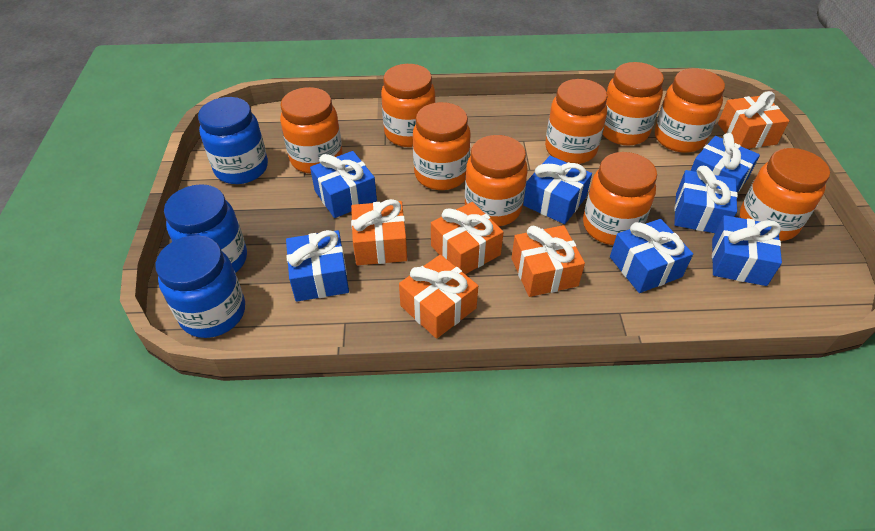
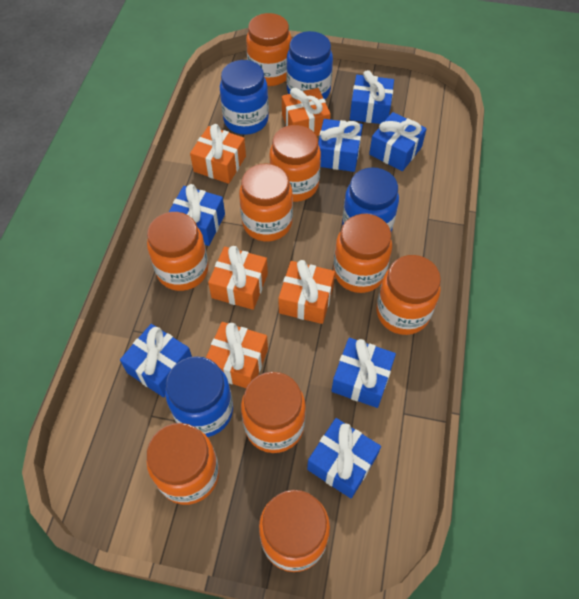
blue jar: [155,235,245,338] [164,184,247,273] [198,97,268,184] = 3 -> [165,356,233,437] [220,60,269,135] [286,31,333,99] [342,167,399,232] = 4

